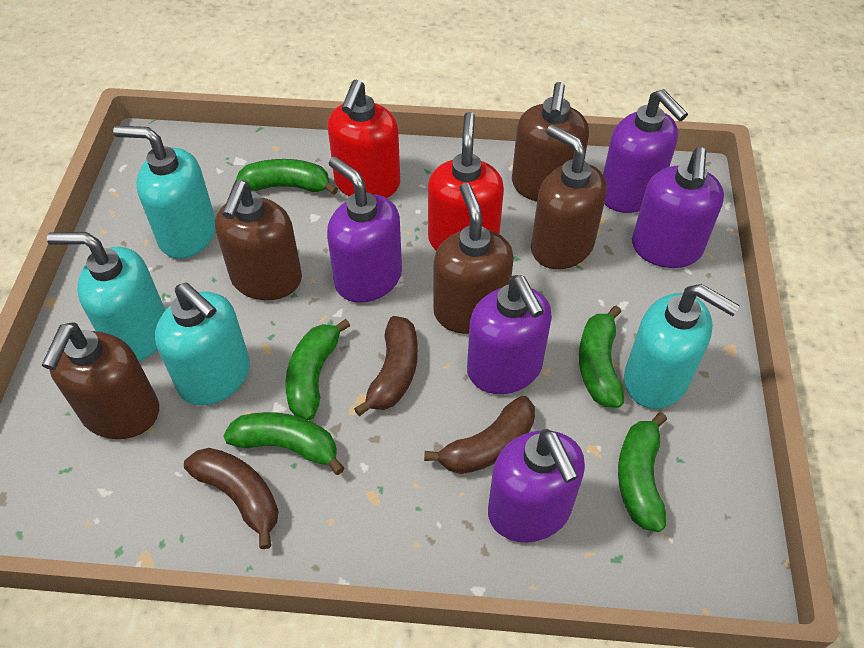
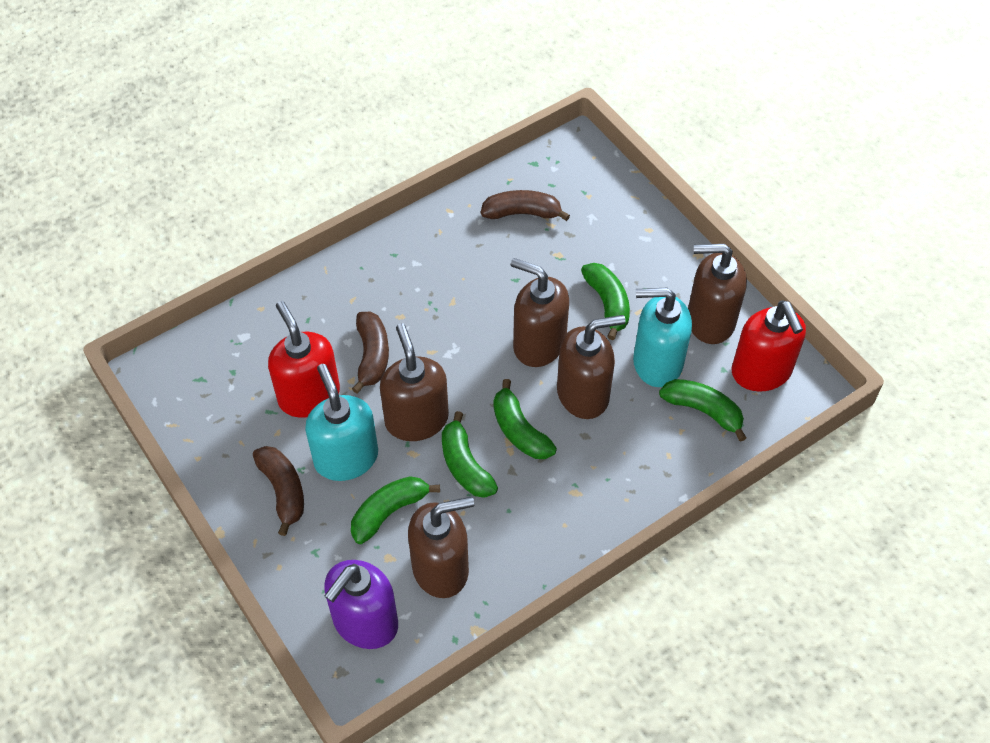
purple soap dispenser: [327,157,402,303] [467,275,552,394] [488,429,585,543] [603,89,688,213] [632,147,724,268] = 5 -> [324,560,398,649] = 1
turquoise soap dispenser: [47,232,165,362] [113,126,215,259] [155,282,250,405] [624,284,740,409] = 4 -> [305,364,378,481] [633,288,692,387] = 2

